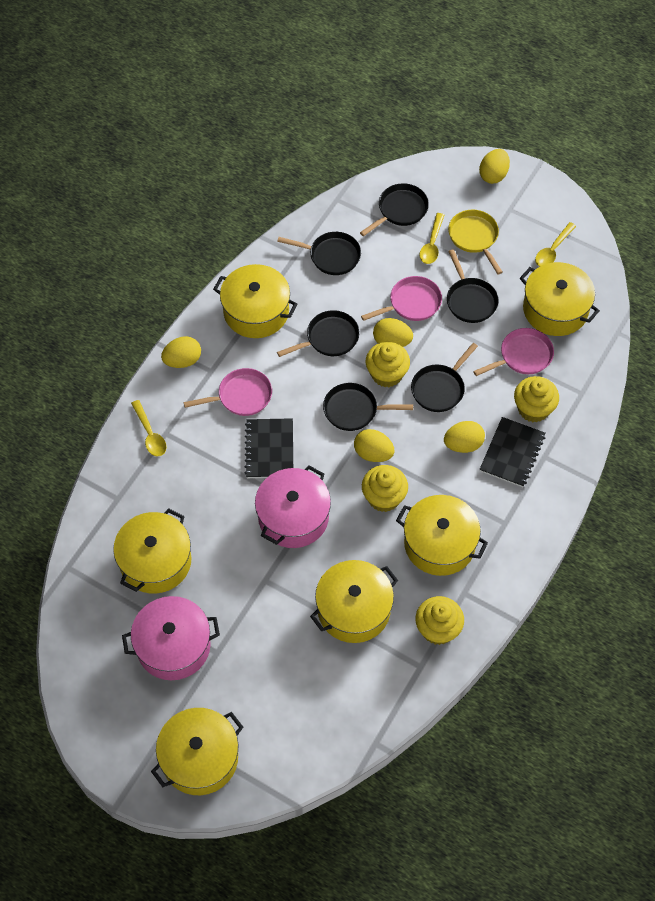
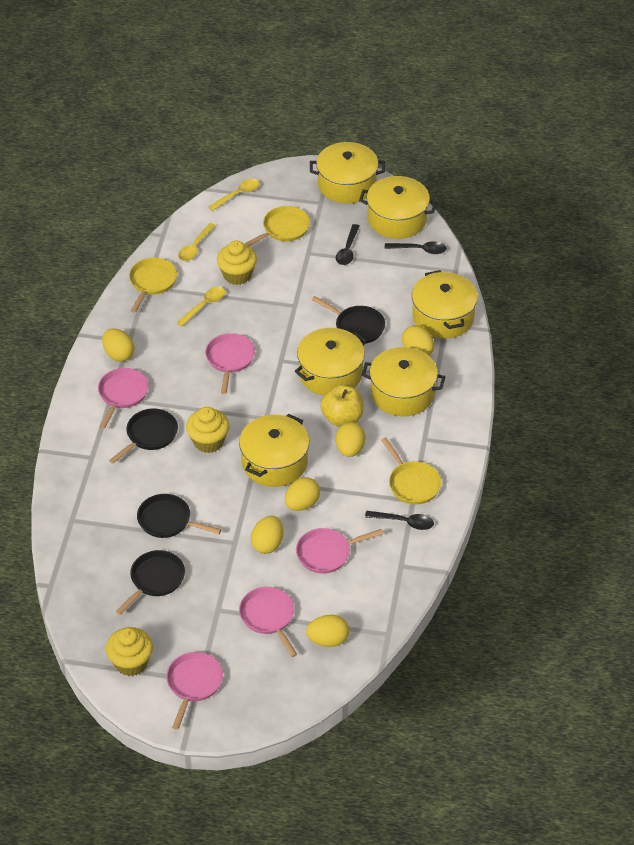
black notebook: [245,418,293,478] [479,417,546,487] = 2 -> none = 0
black pan: [277,232,361,275] [277,310,360,357] [323,383,413,431] [360,183,429,236] [411,343,478,412] [447,249,499,323] = 6 -> [109,408,178,464] [116,550,185,615] [137,494,222,538] [312,296,385,344] = 4
black spoon: none = 0 -> [336,224,360,265] [365,511,434,530] [385,242,447,254] = 3
pink pan: [184,368,272,416] [361,276,442,321] [473,328,554,376] = 3 -> [98,368,149,429] [166,652,223,730] [205,333,255,394] [239,587,297,657] [296,528,383,574] = 5
pink pot: [122,596,220,680] [255,465,331,548] = 2 -> none = 0
yellow apple: none = 0 -> [320,385,364,427] = 1
yellow cupcake: [362,465,408,512] [366,342,410,387] [416,596,464,645] [514,376,559,422] = 4 -> [106,627,153,676] [186,407,229,453] [217,240,257,285] = 3
yellow egg: [161,336,201,368] [354,429,395,462] [373,318,413,347] [444,421,485,453] [479,149,510,184] = 5 -> [102,328,134,362] [251,516,283,554] [285,477,320,511] [306,615,349,647] [336,422,365,457] [402,325,434,356] = 6
yellow pan: [448,210,503,274] = 1 -> [129,258,177,313] [244,206,310,246] [381,437,441,505] = 3

